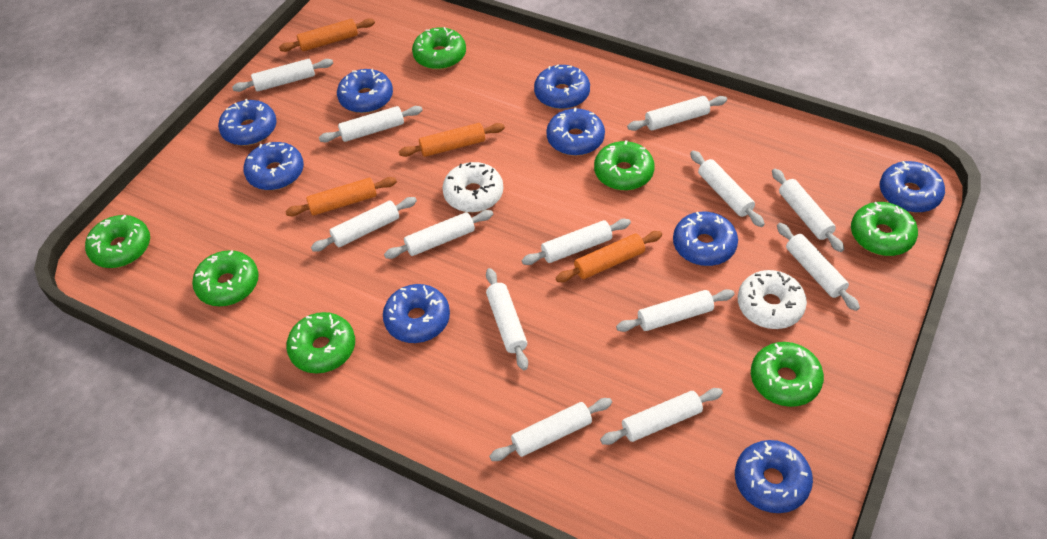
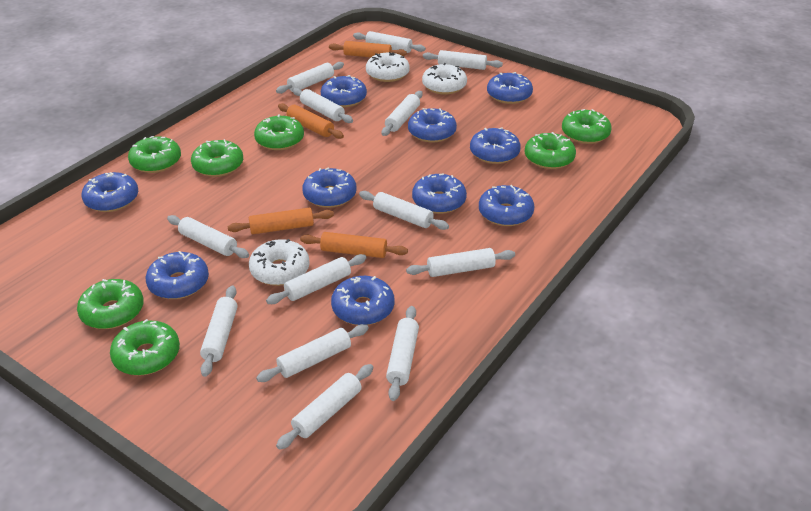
blue donut: [218,99,277,146] [243,142,304,190] [337,69,393,113] [383,284,450,343] [534,65,590,109] [546,107,605,156] [673,212,738,266] [735,440,813,513] [880,161,945,213] = 9 -> [81,172,138,212] [146,251,209,299] [302,167,357,208] [321,75,367,107] [331,276,394,325] [408,108,457,142] [412,174,467,214] [470,128,521,164] [479,185,534,226] [487,72,533,104] = 10
white donut: [442,162,503,213] [738,270,807,329] = 2 -> [249,239,310,286] [366,52,410,82] [422,63,467,95] = 3

